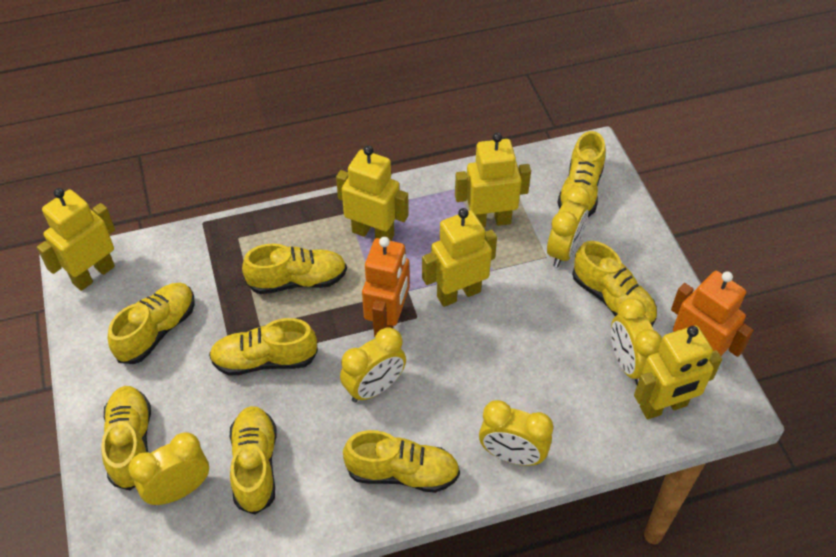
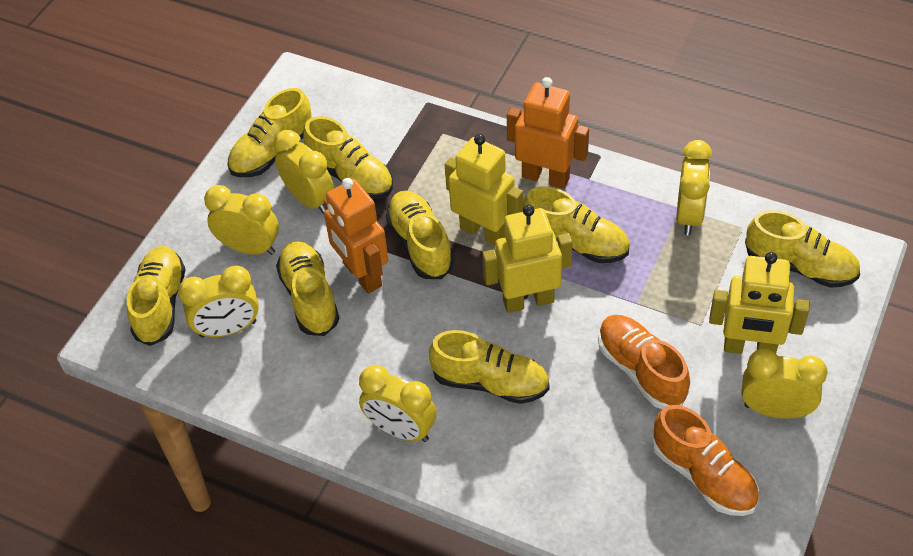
orange shoe: none = 0 -> [598,315,690,409] [652,405,759,516] = 2
yellow clock: [129,432,209,505] [340,327,406,403] [479,400,553,466] [547,186,590,268] [611,298,662,385] = 5 -> [178,266,259,338] [204,185,279,255] [274,130,334,214] [359,365,437,442] [676,140,712,235] [742,349,828,419] = 6
yellow robot: [37,188,115,291] [336,146,409,241] [422,208,497,307] [455,133,531,227] [634,325,722,419] = 5 -> [445,134,523,246] [482,205,573,313] [709,252,810,354] = 3

